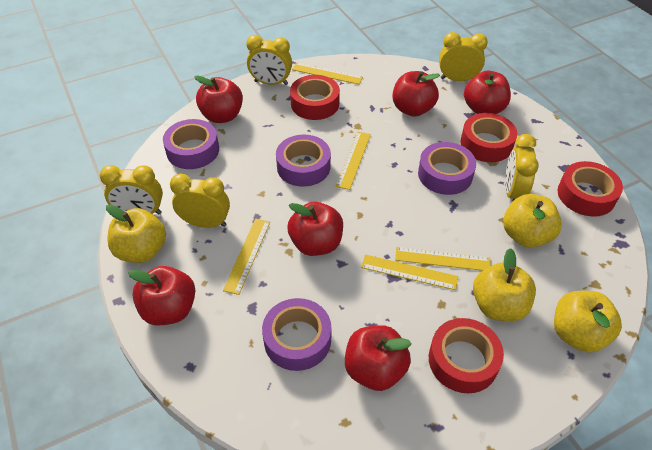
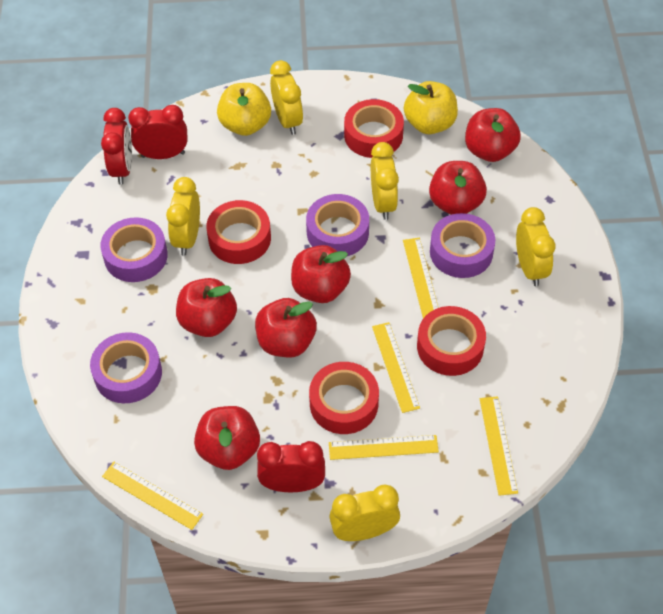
red clock: none = 0 -> [101,108,132,185] [128,105,188,159] [257,441,325,492] = 3
yellow apple: [106,205,166,263] [473,248,536,321] [503,194,562,248] [554,291,622,353] = 4 -> [217,83,271,136] [404,81,458,134] = 2

